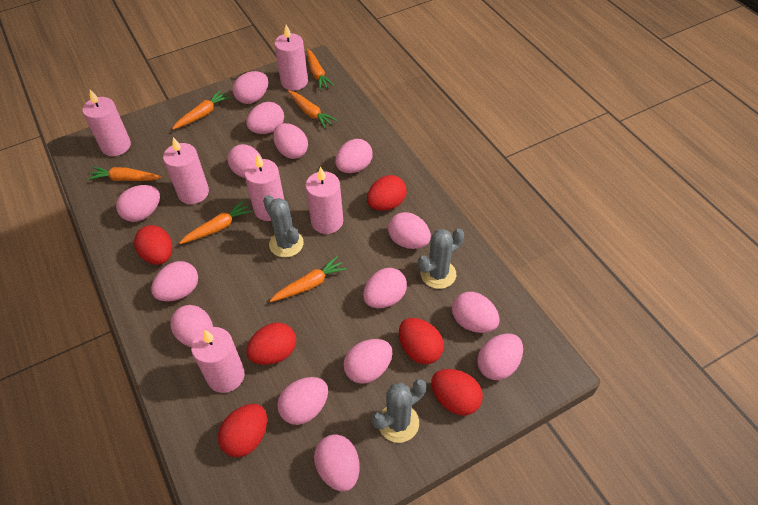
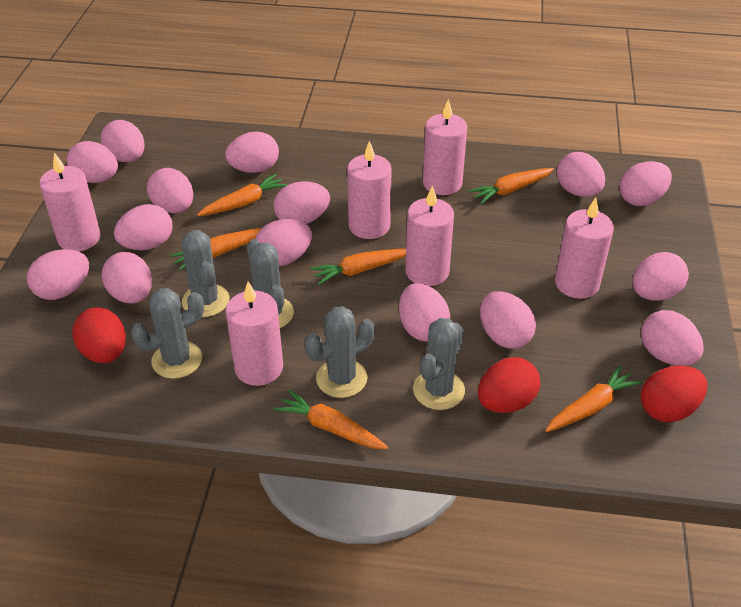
grey cactus: [263,195,304,258] [372,379,426,443] [418,229,464,289] = 3 -> [131,288,204,379] [182,230,230,317] [247,239,294,328] [305,306,375,398] [413,318,465,410] = 5
red egg: [134,225,172,265] [218,404,267,457] [246,323,296,365] [367,175,407,211] [399,318,444,364] [431,369,483,416] = 6 -> [72,308,126,363] [478,357,540,413] [640,365,708,422] = 3

